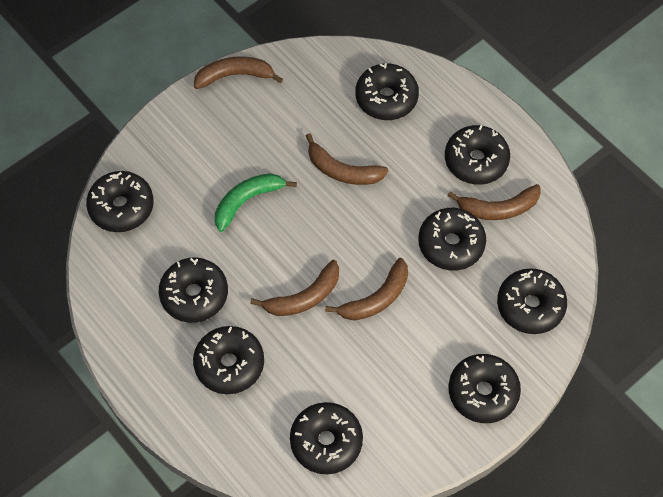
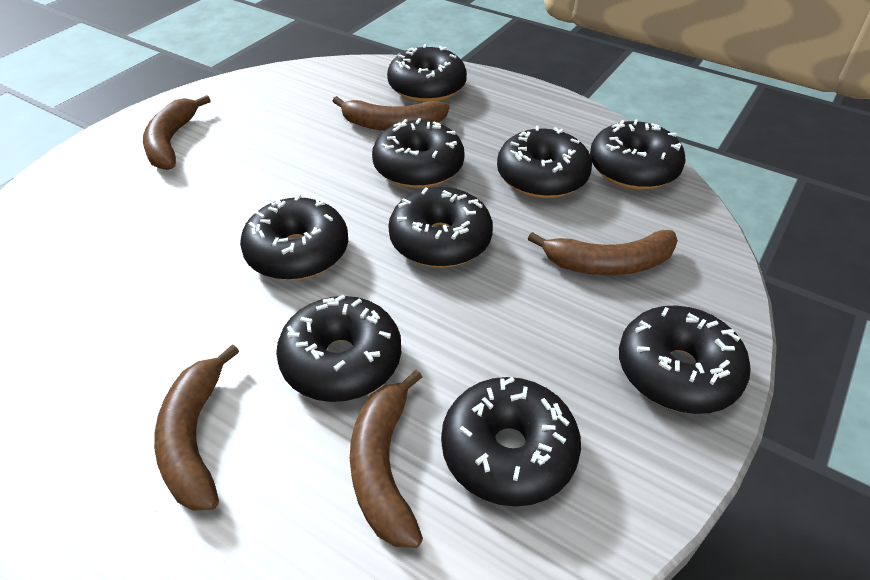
green banana: [215,173,297,232] = 1 -> none = 0

